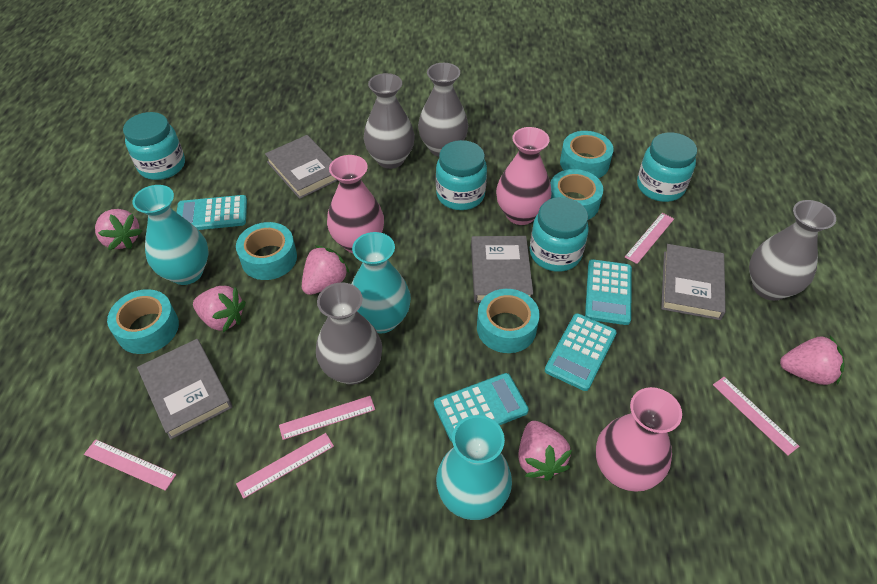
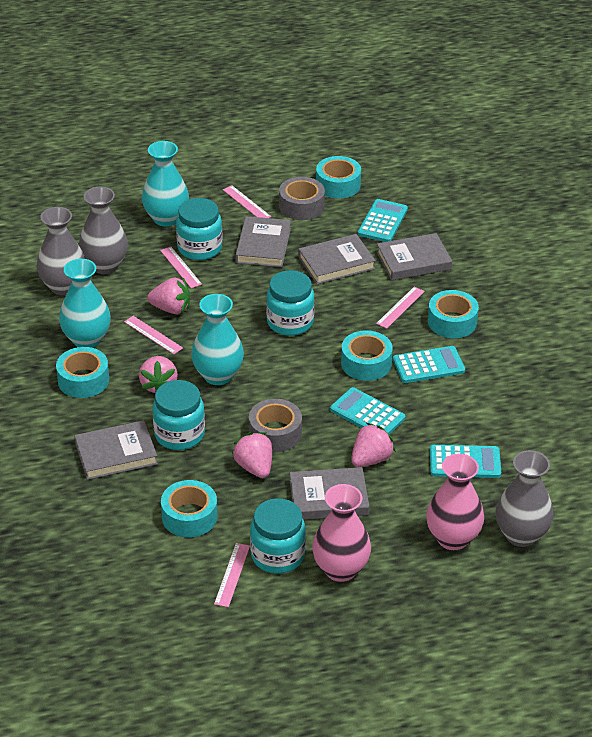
grey book: [137,339,233,439] [265,135,338,199] [471,236,533,303] [661,244,726,320] = 4 -> [74,420,158,480] [235,216,291,267] [290,467,369,520] [298,234,376,284] [377,233,452,280] = 5
grey tape: none = 0 -> [249,399,302,452] [279,177,325,220] = 2
grey vase: [316,282,382,385] [363,73,415,169] [418,63,468,157] [749,200,836,301] = 4 -> [37,207,85,295] [79,187,128,274] [496,450,554,547] = 3
pink strawberry: [95,209,143,250] [193,286,246,332] [302,245,350,295] [518,421,572,481] [780,336,845,385] = 5 -> [139,356,178,393] [147,277,190,314] [232,432,272,478] [351,423,396,467] = 4
pink vase: [327,155,384,253] [496,127,551,225] [596,387,682,492] = 3 -> [312,484,371,582] [426,454,484,550] = 2

